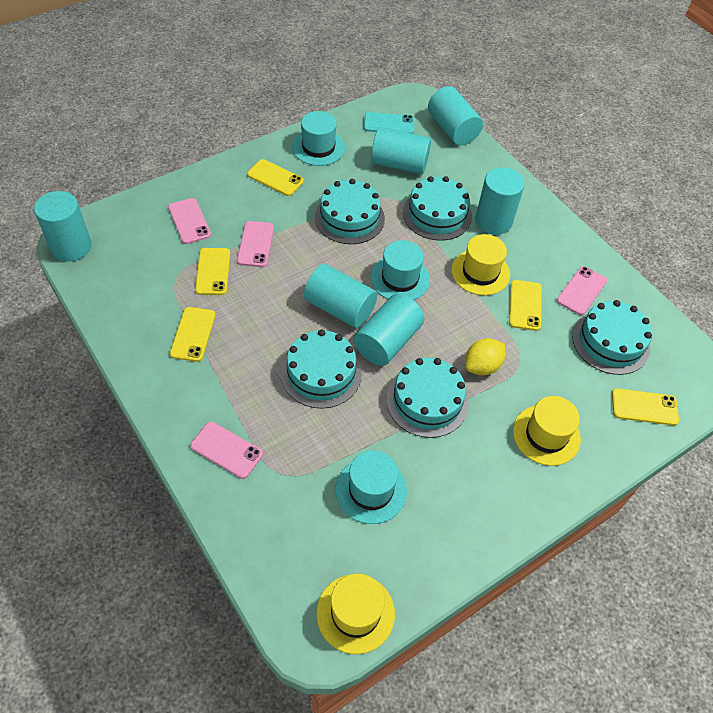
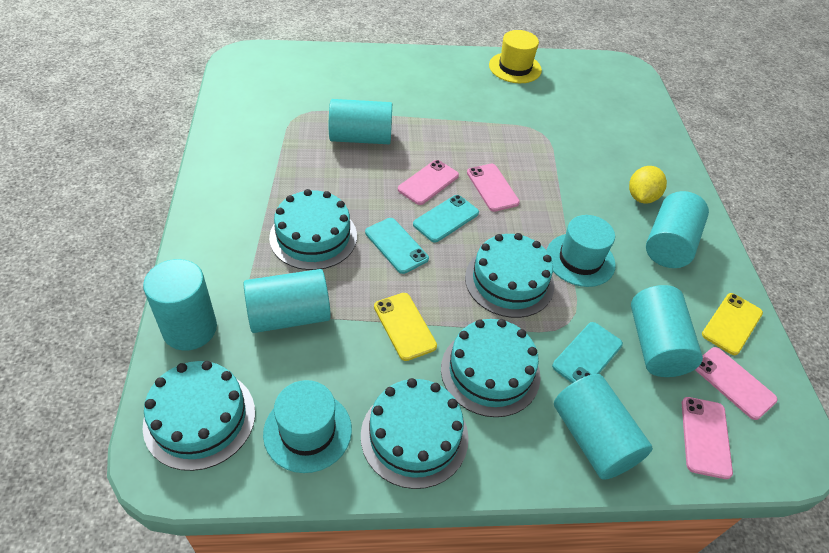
turquoise hat: [292,111,345,166] [335,450,407,524] [371,240,430,300] = 3 -> [263,380,352,473] [547,215,616,287] = 2
turquoise phone: [364,112,414,134] = 1 -> [365,218,429,274] [413,195,479,243] [552,322,623,383] = 3
yellow hat: [317,574,395,654] [451,234,510,295] [513,396,581,466] = 3 -> [489,30,542,83] = 1
yellow phone: [170,307,215,362] [195,248,230,295] [247,159,304,196] [509,280,542,331] [612,388,679,426] = 5 -> [374,293,437,361] [702,293,763,355] = 2

